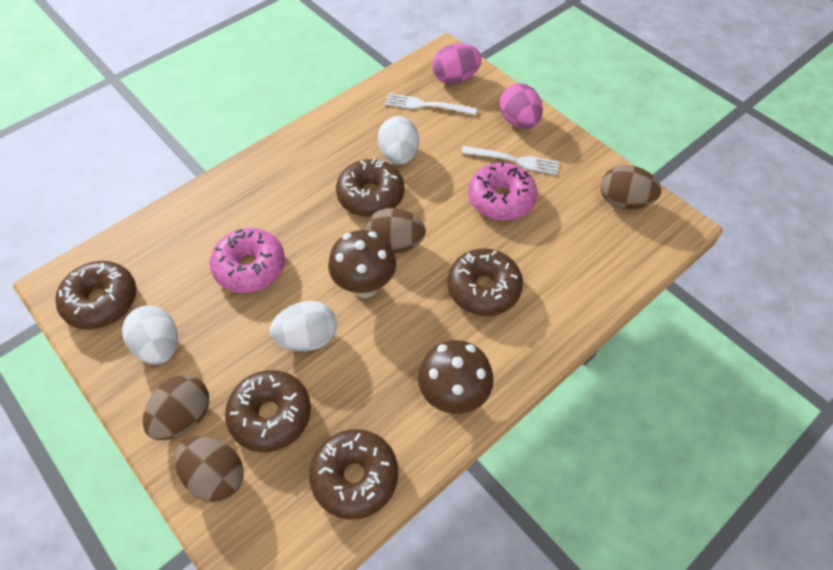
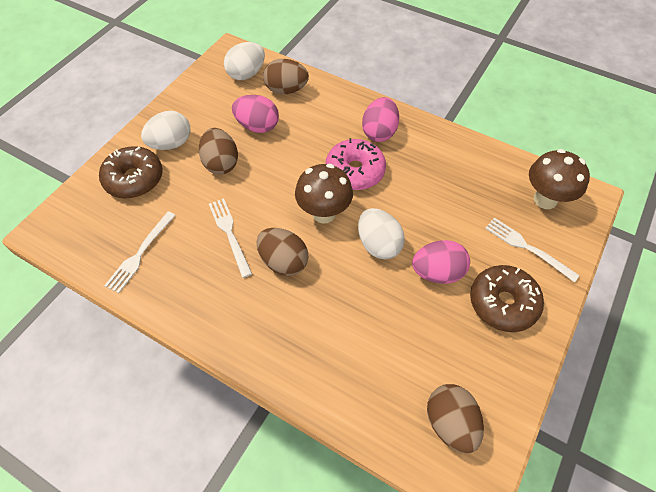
brown donut: [55,261,136,330] [225,370,311,452] [309,429,398,520] [336,159,404,217] [447,248,523,316] = 5 -> [99,146,163,199] [470,265,544,332] = 2
pink donut: [210,228,285,293] [468,161,537,221] = 2 -> [326,138,386,190] = 1
pink egg: [432,43,482,84] [500,83,543,129] = 2 -> [232,95,279,133] [362,97,399,142] [412,240,470,284] = 3
white fork: [385,93,477,115] [461,146,560,175] = 2 -> [104,211,176,294] [209,199,252,278] [485,218,580,283] = 3

